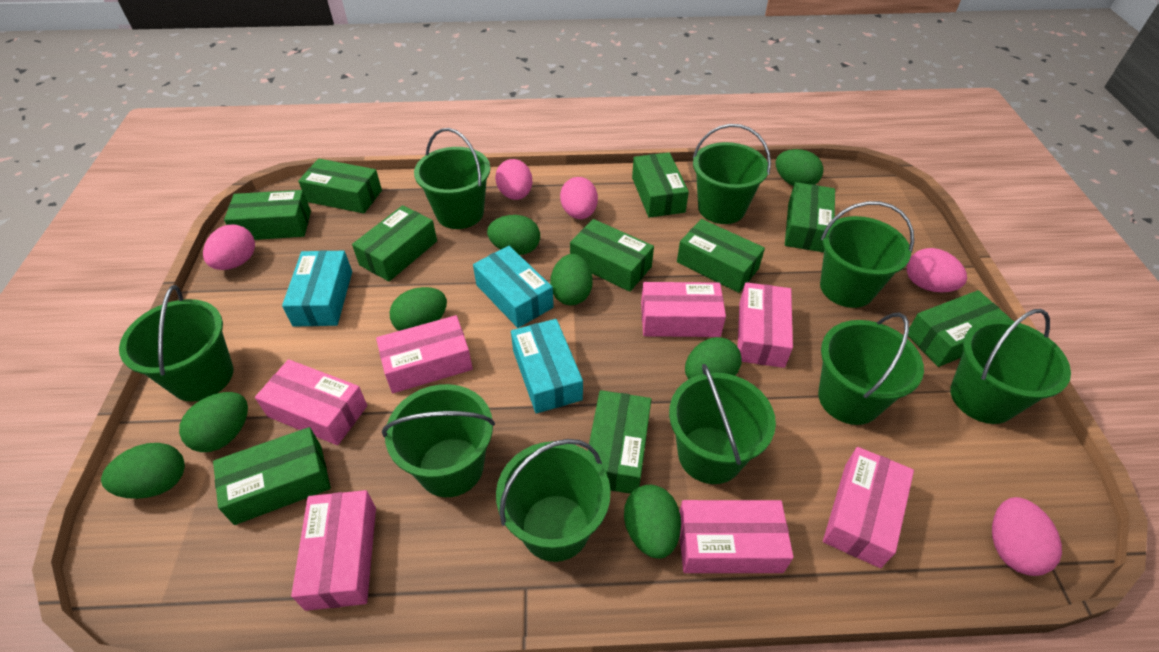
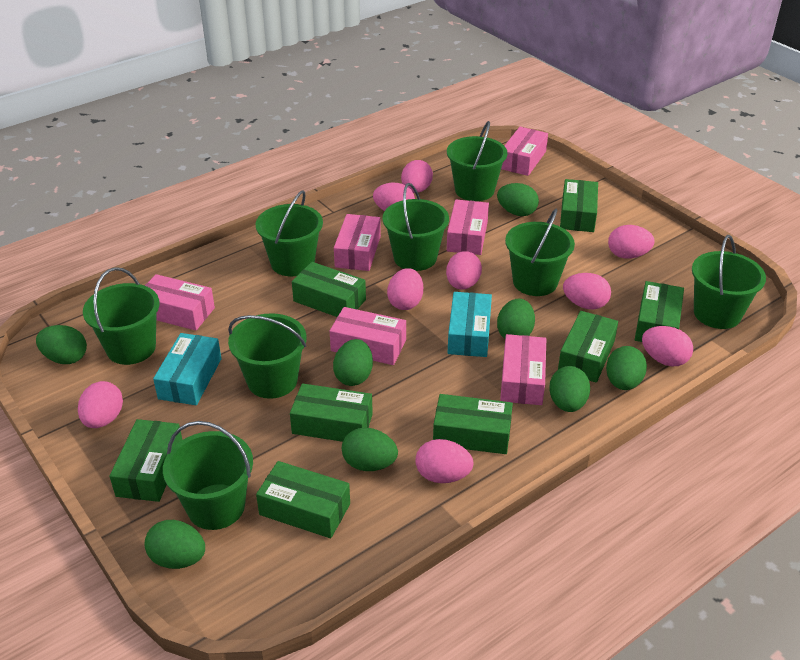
green box: [213,427,331,525] [224,190,311,240] [298,159,382,214] [352,205,437,281] [570,219,654,292] [588,390,651,494] [632,152,689,218] [677,219,765,293] [785,182,835,252] [908,290,1013,367] = 10 -> [109,419,182,502] [256,461,350,538] [290,383,373,442] [292,262,366,317] [433,394,513,454] [558,311,618,383] [560,179,598,232] [635,281,684,342] = 8
green bucket: [119,285,233,402] [382,384,495,497] [414,128,491,229] [496,439,611,562] [669,364,776,484] [693,124,771,224] [818,313,924,425] [820,201,914,308] [950,309,1071,424] = 9 -> [83,267,160,365] [163,421,253,530] [228,313,307,399] [255,190,323,276] [383,183,449,271] [447,121,507,201] [505,209,575,296] [692,235,766,329] = 8
pink box: [255,359,367,445] [291,490,376,611] [376,315,473,393] [641,282,726,337] [679,500,794,573] [738,282,793,368] [823,447,914,568] = 7 -> [145,274,215,331] [330,307,406,365] [334,214,381,271] [447,200,489,255] [500,334,546,405] [501,127,548,176] = 6
pink egg: [203,224,255,270] [495,159,532,200] [560,177,598,219] [907,248,967,293] [992,497,1062,576] = 5 -> [78,381,123,428] [373,183,415,211] [387,268,423,310] [401,160,433,193] [415,439,473,483] [446,251,482,289] [563,273,611,309] [608,225,655,259] [642,326,693,367] = 9
turquoise box: [282,250,352,327] [473,246,554,328] [511,319,583,414] = 3 -> [153,333,221,405] [448,292,492,357] = 2

